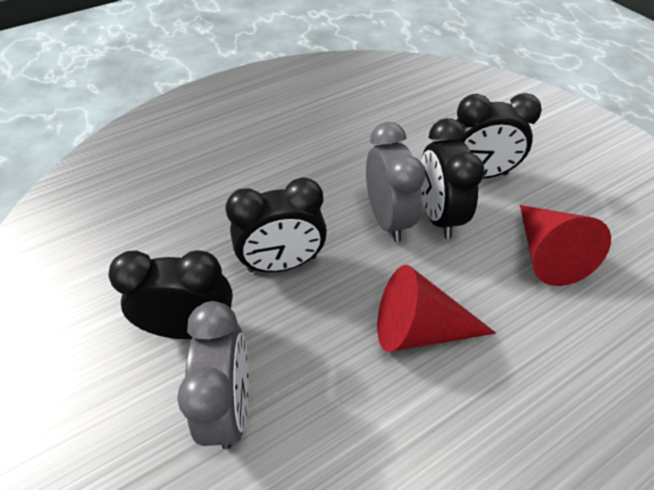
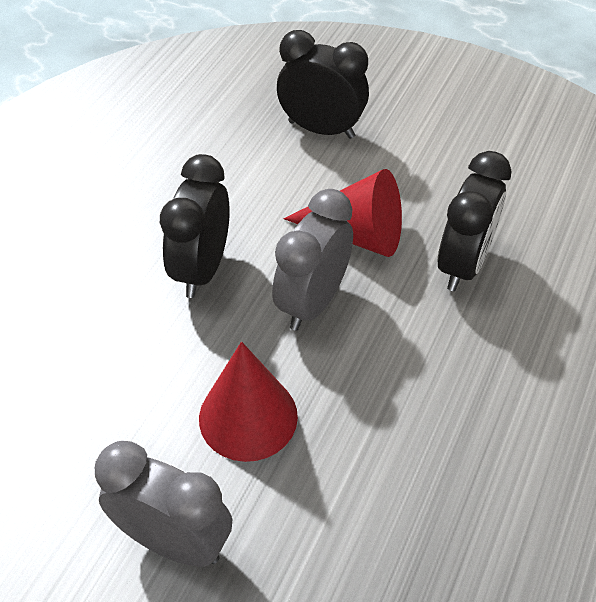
black clock: [108,250,233,339] [226,177,327,272] [421,118,484,239] [449,93,542,179] = 4 -> [160,154,230,298] [277,30,369,139] [438,151,511,291] = 3

